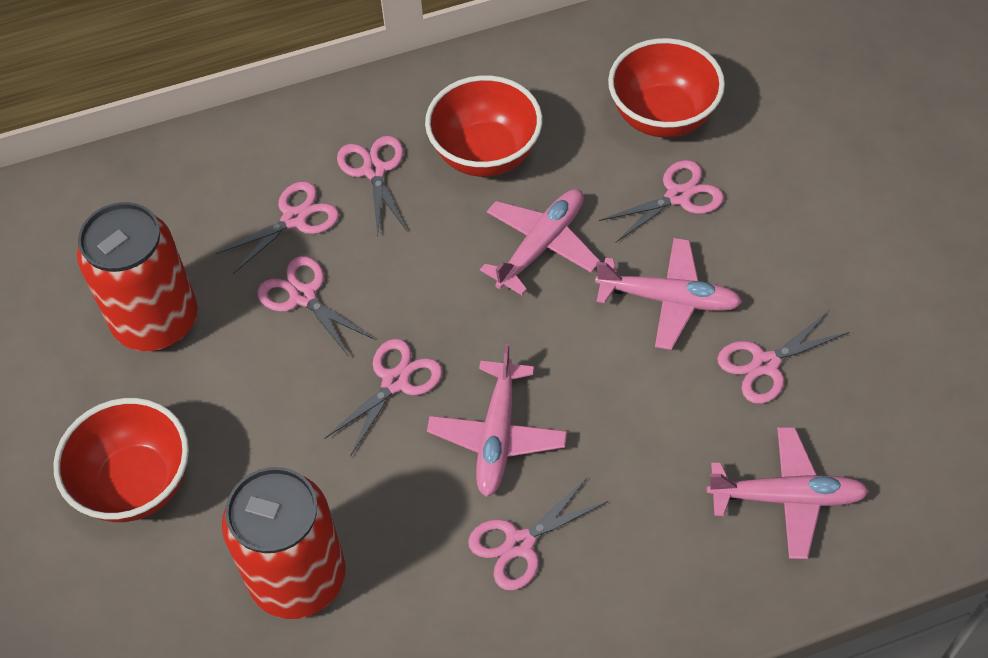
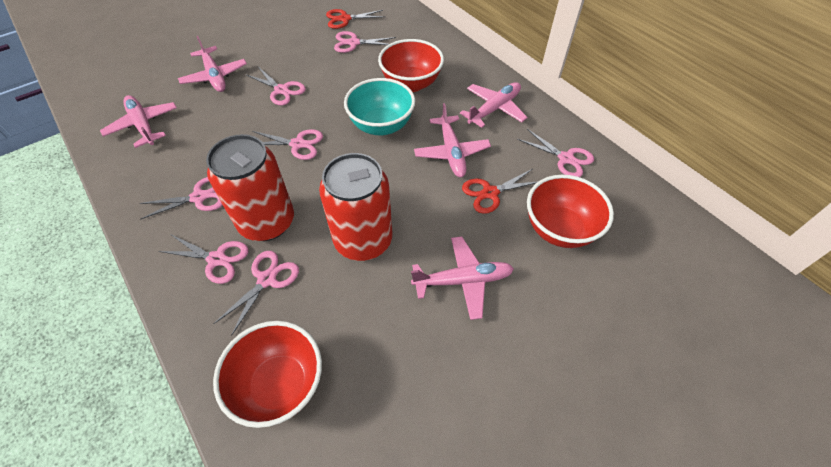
pink plane: [427,344,567,497] [480,189,600,295] [595,238,742,350] [707,427,869,559] = 4 -> [100,95,177,148] [178,36,247,92] [411,236,514,320] [414,103,491,177] [460,82,528,128] = 5
red scissors: none = 0 -> [326,9,385,29] [462,169,539,214] = 2
turquoise bowl: none = 0 -> [344,78,415,136] = 1

